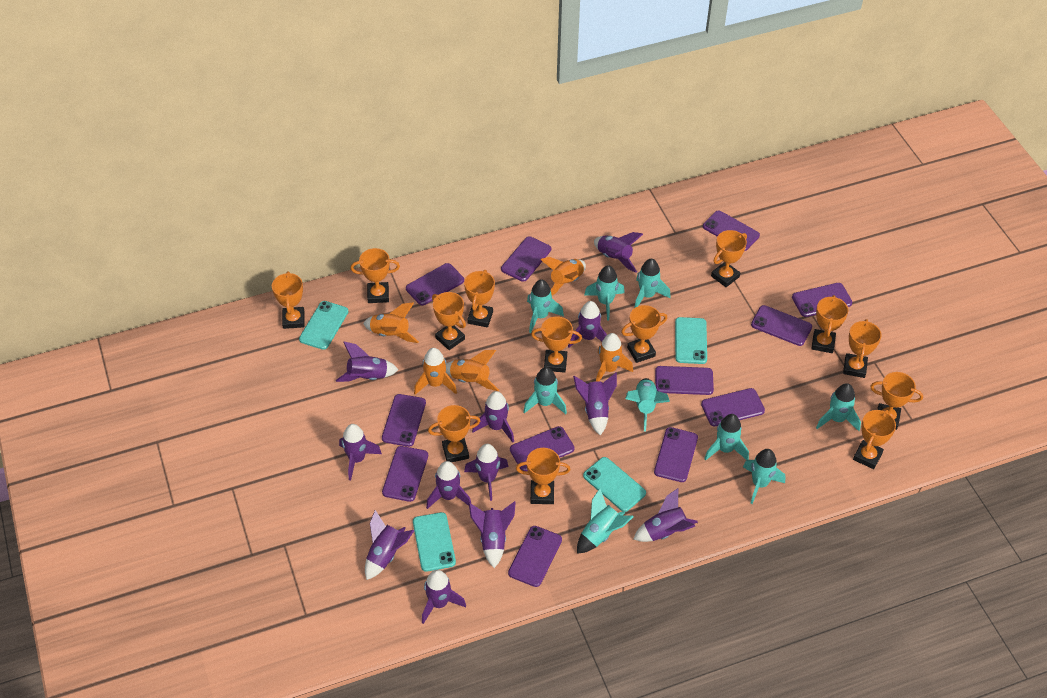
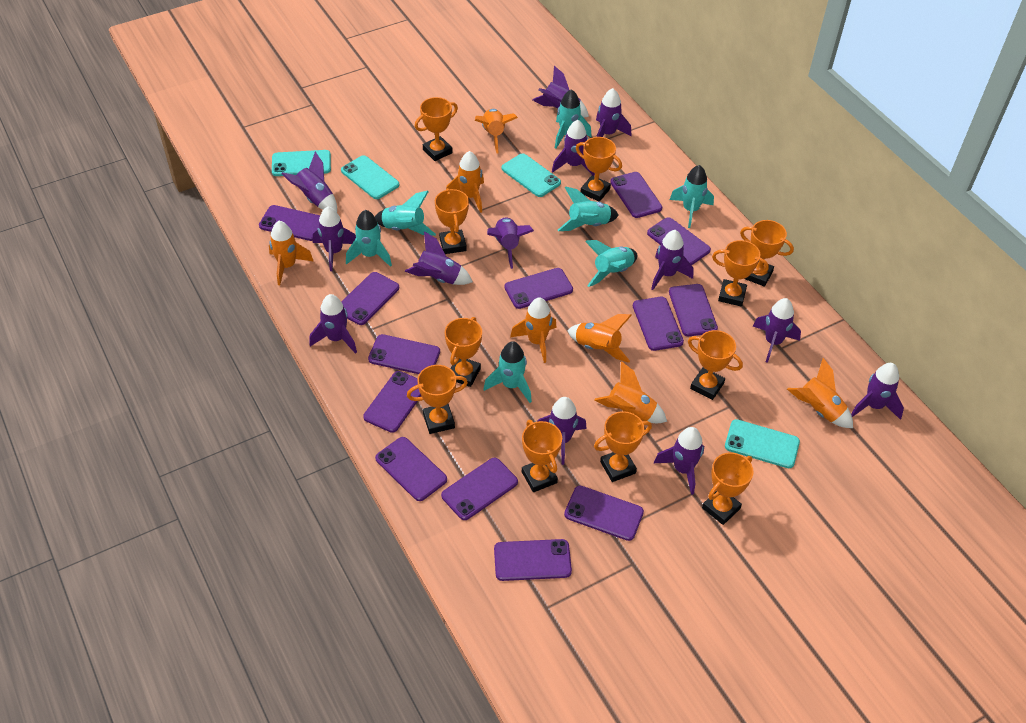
orange rocket: [363,303,419,343] [414,348,457,395] [446,350,499,391] [541,257,586,295] [596,333,633,382] = 5 -> [269,221,314,285] [446,151,484,213] [475,109,518,154] [510,297,557,363] [568,314,632,363] [594,361,667,423] [787,358,853,428] = 7
orange trophy: [272,271,304,329] [351,248,400,303] [428,405,480,462] [432,292,466,350] [464,270,495,327] [516,448,571,504] [531,316,582,373] [621,305,667,363] [711,230,747,287] [811,295,848,353] [843,319,882,378] [853,410,896,469] [870,372,923,430] = 13 -> [407,365,468,434] [415,97,458,161] [435,188,469,254] [445,317,482,387] [522,420,562,492] [576,137,622,202] [594,411,652,482] [688,330,743,400] [702,452,754,525] [712,240,769,307] [740,220,794,287] = 11
purple phone: [382,394,426,447] [382,446,428,502] [406,263,464,305] [501,236,551,282] [508,526,562,587] [510,426,575,471] [654,427,698,482] [655,366,714,395] [701,388,765,426] [703,211,760,251] [751,305,812,346] [792,283,852,317] = 12 -> [259,205,320,241] [342,272,399,325] [363,371,421,433] [368,334,440,374] [375,437,447,501] [441,458,518,520] [494,539,572,581] [504,268,573,309] [564,486,644,541] [610,172,662,218] [633,297,684,351] [647,217,711,265] [669,284,718,336] = 13
purple rocket: [336,342,398,382] [339,424,382,480] [365,510,414,580] [422,570,466,624] [426,461,471,509] [464,444,508,501] [469,501,516,568] [472,391,514,443] [568,301,607,348] [573,372,617,435] [594,232,643,273] [633,488,698,542] = 12 -> [281,152,337,212] [309,294,357,354] [313,207,356,271] [405,231,473,285] [487,218,534,269] [533,66,589,118] [537,397,587,465] [552,120,595,176] [596,88,631,137] [651,230,693,290] [654,427,704,495] [753,298,801,363] [851,363,904,420] = 13
turquoise rocket: [523,367,567,414] [527,279,564,333] [577,488,633,554] [584,265,625,321] [625,378,670,432] [634,259,670,308] [704,414,749,461] [743,449,785,504] [816,383,861,431] = 9 -> [346,210,392,267] [375,190,436,236] [483,341,532,403] [555,89,592,149] [558,187,619,231] [585,240,638,287] [670,165,714,228] = 7

